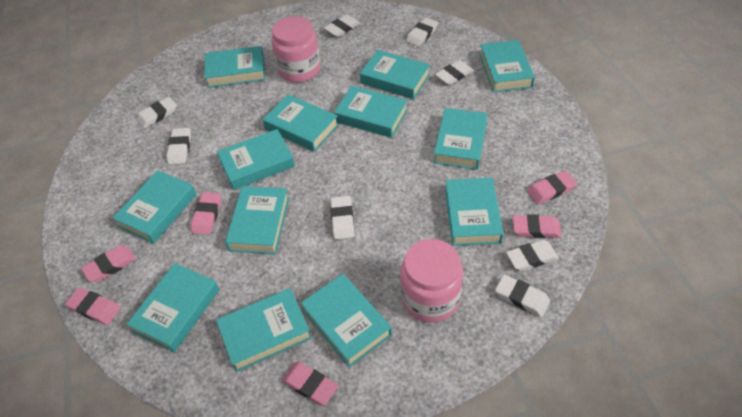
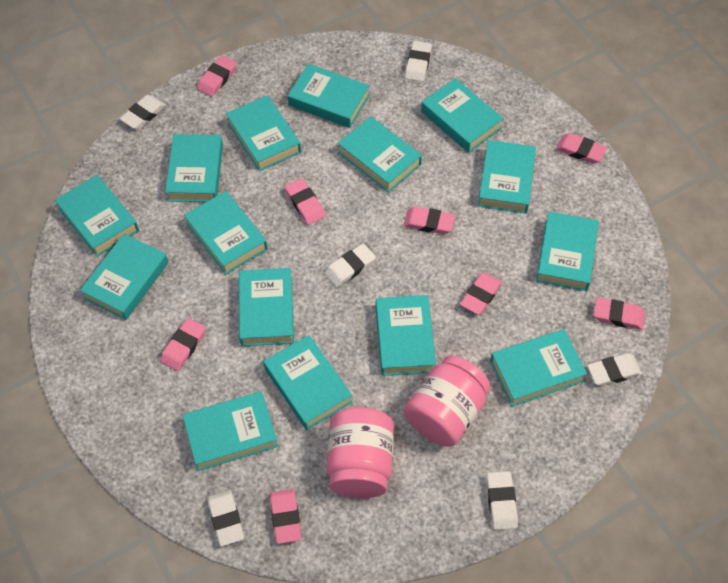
pink eraser: [65,288,121,325] [81,246,136,282] [191,192,221,235] [282,362,338,406] [512,214,562,238] [527,171,577,204] = 6 -> [160,318,206,371] [197,55,237,97] [270,489,301,544] [285,178,325,225] [404,207,455,234] [460,273,502,315] [556,133,607,164] [594,298,645,330] = 8
turquoise book: [112,170,197,244] [126,263,220,353] [204,46,265,88] [216,288,312,372] [217,129,295,190] [225,186,289,254] [263,94,339,152] [301,274,392,367] [334,86,408,138] [360,50,430,99] [433,108,488,170] [445,177,504,246] [479,40,535,93] = 13 -> [55,175,139,257] [80,234,169,320] [165,134,223,202] [182,391,278,471] [184,191,268,275] [226,95,301,171] [239,268,294,346] [263,335,352,430] [288,64,370,128] [337,116,422,193] [376,295,436,376] [421,78,504,153] [478,140,536,214] [490,329,587,406] [536,211,599,291] = 15
white eraser: [136,97,177,129] [166,128,191,164] [324,14,360,37] [330,196,355,239] [406,17,438,47] [435,60,474,85] [495,275,550,317] [506,240,559,271] = 8 -> [120,95,166,129] [208,490,244,546] [325,244,376,287] [405,41,432,82] [487,471,518,530] [587,353,642,386] = 6

